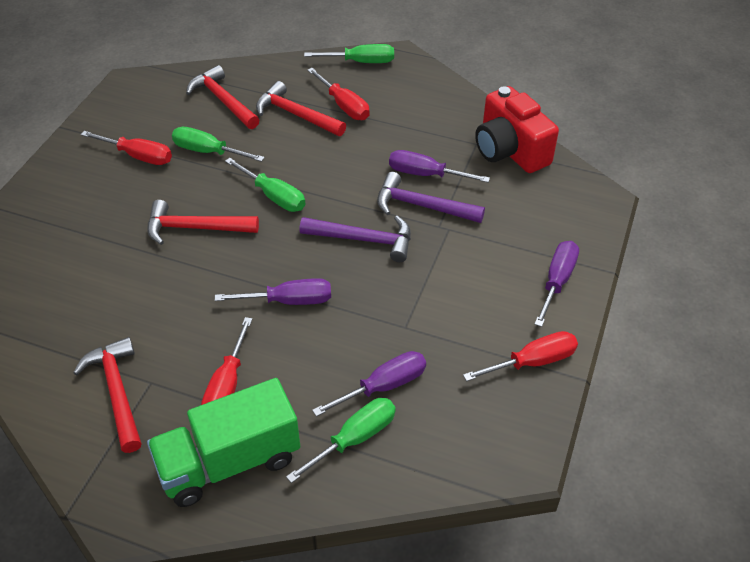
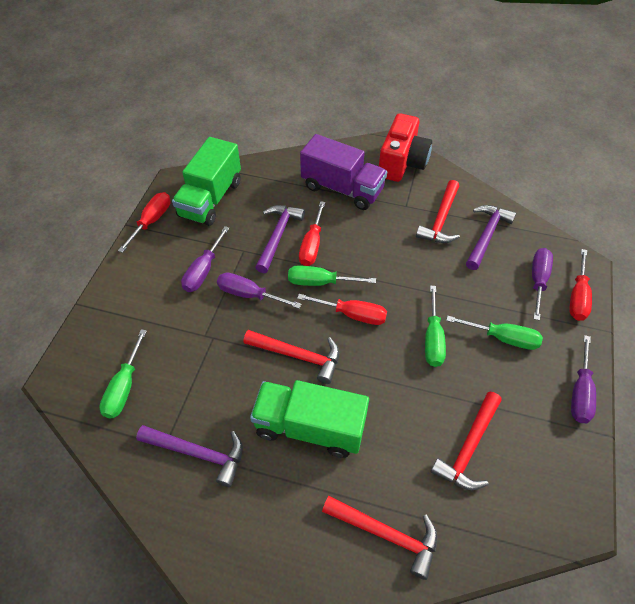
green truck: [147,378,300,507] = 1 -> [172,137,241,226] [250,380,369,458] = 2
purple hammer: [300,216,411,262] [377,172,485,223] = 2 -> [136,425,243,487] [255,205,305,273] [466,205,516,270] = 3
purple truck: none = 0 -> [300,134,387,210] = 1

